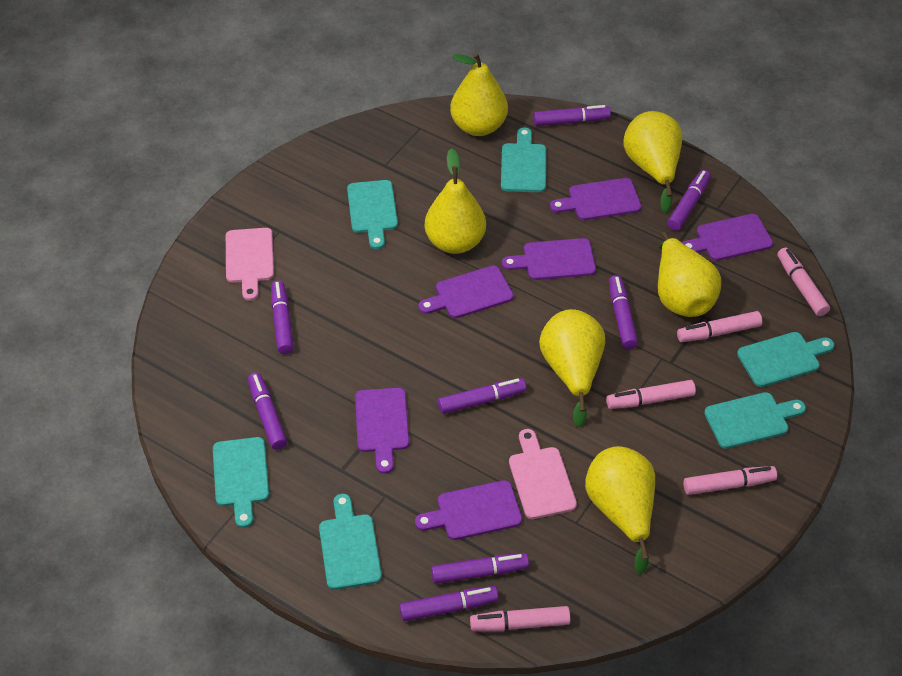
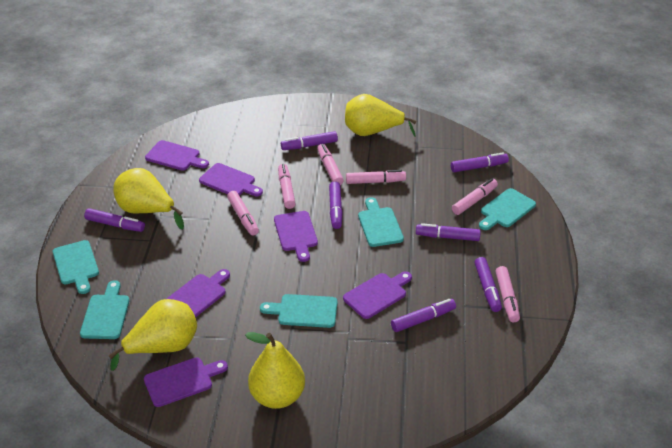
pink cutting board: [226,228,274,301] [509,429,577,519] = 2 -> none = 0
pink marker: [470,606,571,631] [606,380,696,409] [677,311,762,342] [683,466,777,495] [777,248,830,316] = 5 -> [227,191,259,236] [278,164,296,209] [317,144,344,185] [346,170,406,184] [452,179,498,215] [496,266,520,322] = 6
purple marker: [248,373,287,450] [271,281,294,354] [399,586,499,621] [431,553,529,584] [438,378,526,414] [533,105,611,126] [609,275,638,349] [667,170,711,231] = 8 -> [84,208,145,232] [281,131,338,150] [329,181,343,229] [391,299,456,332] [416,223,481,241] [451,152,509,172] [475,257,502,312] = 7
turquoise cutting board: [213,437,269,528] [319,494,382,590] [347,180,398,249] [501,127,546,192] [704,392,806,449] [737,332,834,387] = 6 -> [53,240,99,294] [80,280,129,339] [260,294,338,328] [358,197,404,247] [479,188,536,230] = 5
yellow pear: [425,148,486,254] [450,53,508,136] [539,309,605,428] [585,446,655,575] [623,111,682,213] [658,232,721,317] = 6 -> [108,299,197,371] [113,168,184,229] [245,332,305,409] [345,94,416,137] = 4

